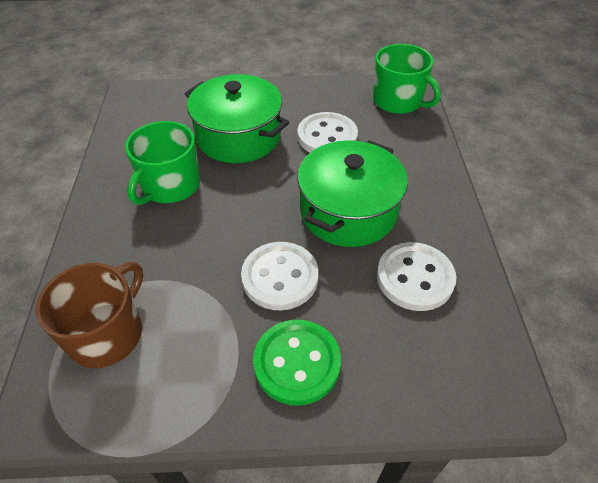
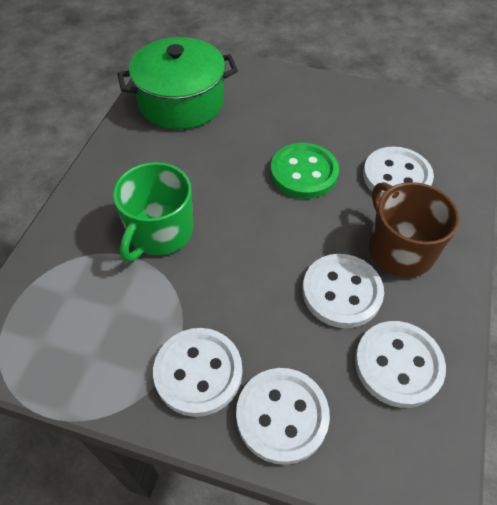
green mug: [125,121,200,205] [373,44,441,114] = 2 -> [113,162,193,262] = 1
green pot: [185,74,289,163] [297,140,408,247] = 2 -> [118,37,238,130] = 1
white button: [241,242,319,310] [297,112,358,152] [377,242,456,311] = 3 -> [153,328,242,417] [236,368,330,465] [302,254,384,328] [355,321,446,408] [363,147,434,198] = 5

